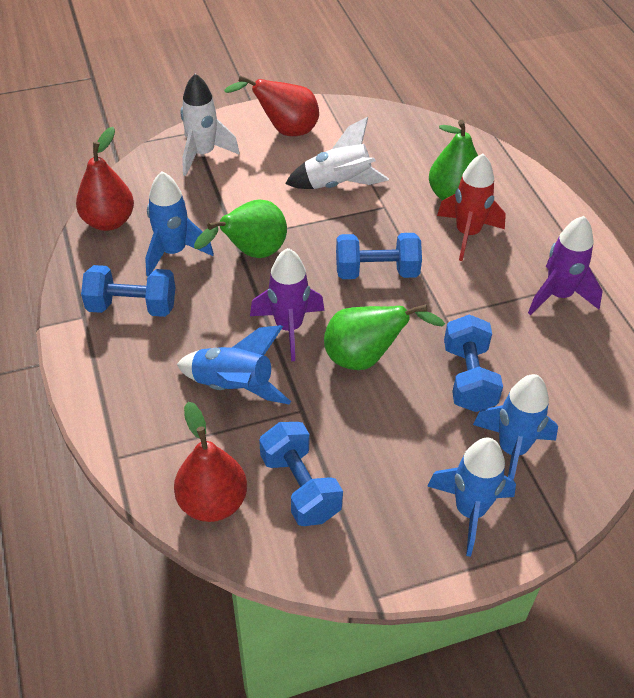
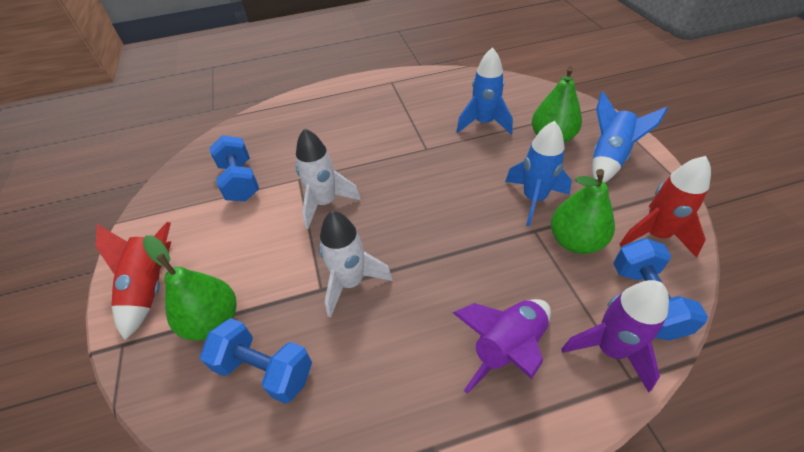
blue dumbbell: [81,265,175,317] [259,422,343,526] [336,233,422,279] [444,315,503,412] = 4 -> [200,318,312,404] [209,135,259,201] [613,238,708,341] = 3
blue rocket: [145,171,214,276] [177,325,291,405] [427,438,516,557] [473,374,558,480] = 4 -> [456,47,513,134] [505,121,572,226] [592,91,668,183] = 3
red pear: [76,127,134,231] [174,402,247,522] [224,75,319,136] = 3 -> none = 0
red rocket: [437,154,506,261] = 1 -> [95,222,171,340] [619,156,711,258] = 2

